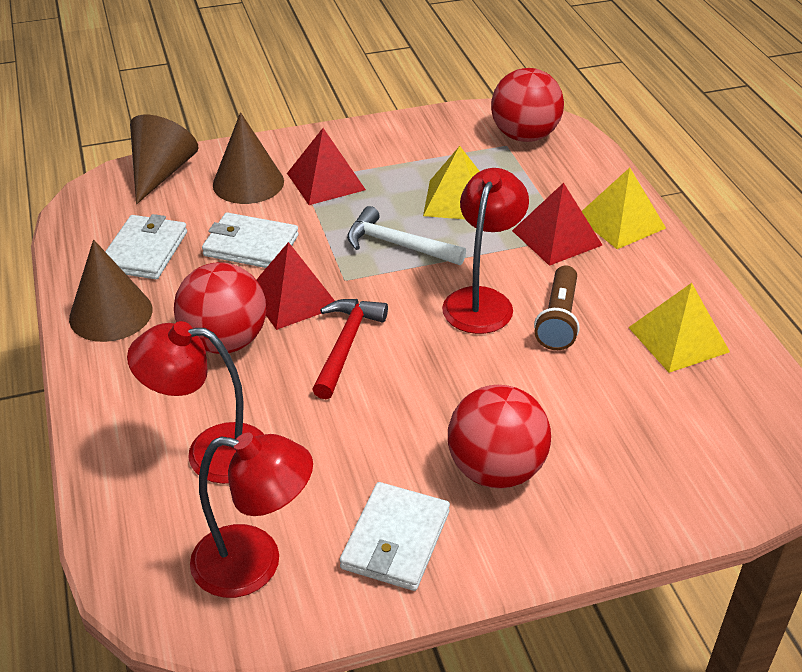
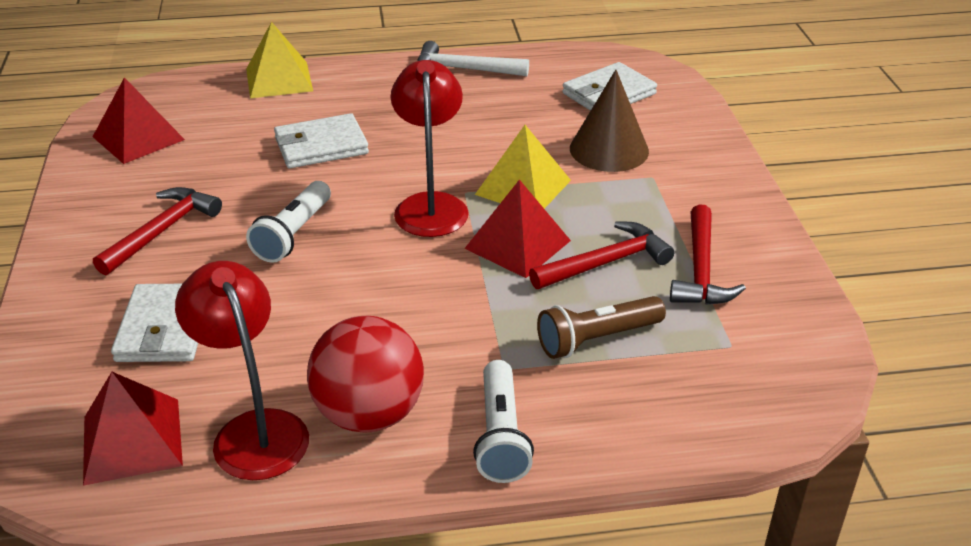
brown cone: [69,240,152,342] [130,115,198,204] [213,112,284,204] = 3 -> [570,70,649,172] = 1
red ball: [174,262,266,354] [448,385,551,489] [491,68,564,142] = 3 -> [307,316,424,433] = 1
red hammer: [312,299,388,399] = 1 -> [93,187,222,276] [529,221,674,289] [670,204,746,305] = 3
red lamp: [127,321,264,484] [190,432,313,598] [442,168,529,334] = 3 -> [175,261,309,480] [391,60,469,237] = 2
white flashlight: none = 0 -> [246,181,331,263] [473,360,534,483] = 2
yellow pyramid: [423,146,480,219] [582,168,666,249] [628,283,730,373] = 3 -> [246,22,313,98] [475,125,571,209] = 2

